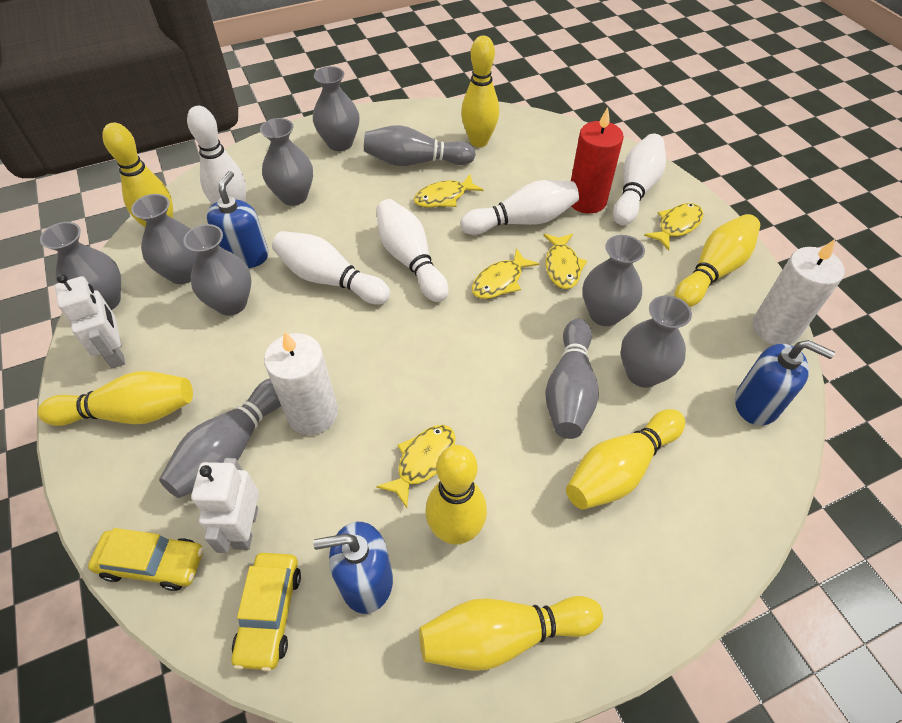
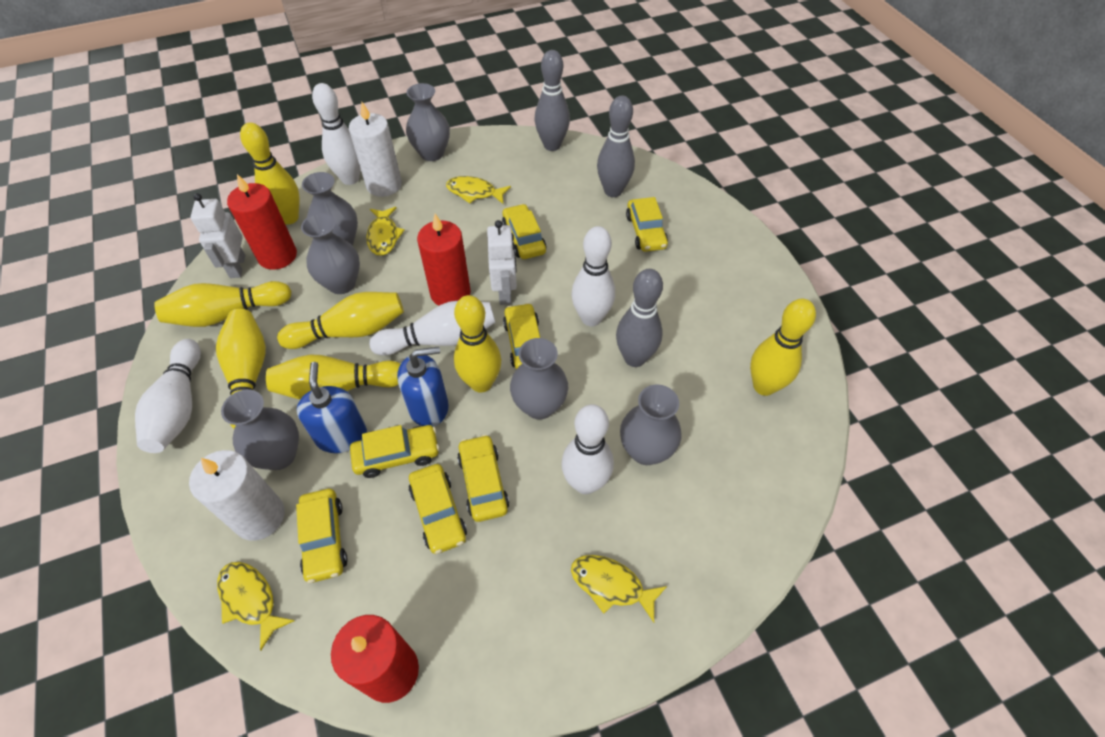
blue soap dispenser: [207,171,269,268] [313,522,393,614] [735,340,835,426] = 3 -> [297,362,367,453] [397,346,449,427] = 2
grey vase: [40,222,121,310] [131,194,198,284] [183,224,251,316] [260,118,313,206] [313,66,359,151] [583,235,645,326] [621,295,692,388] = 7 -> [221,389,299,470] [301,213,360,294] [302,172,358,246] [406,83,450,161] [510,338,568,420] [620,384,682,465] = 6
red candle: [571,107,624,214] = 1 -> [227,174,297,270] [331,615,419,703] [417,214,471,306] = 3
yellow car: [88,528,203,591] [232,553,301,672] = 2 -> [296,489,348,583] [350,425,439,478] [409,464,467,554] [457,434,509,522] [502,204,546,259] [503,303,540,369] [626,197,668,252] = 7
yellow fish: [376,425,456,508] [414,174,483,207] [472,248,539,299] [543,234,587,289] [644,203,703,250] = 5 -> [217,562,295,651] [366,207,405,256] [446,176,511,204] [571,555,667,623] = 4

